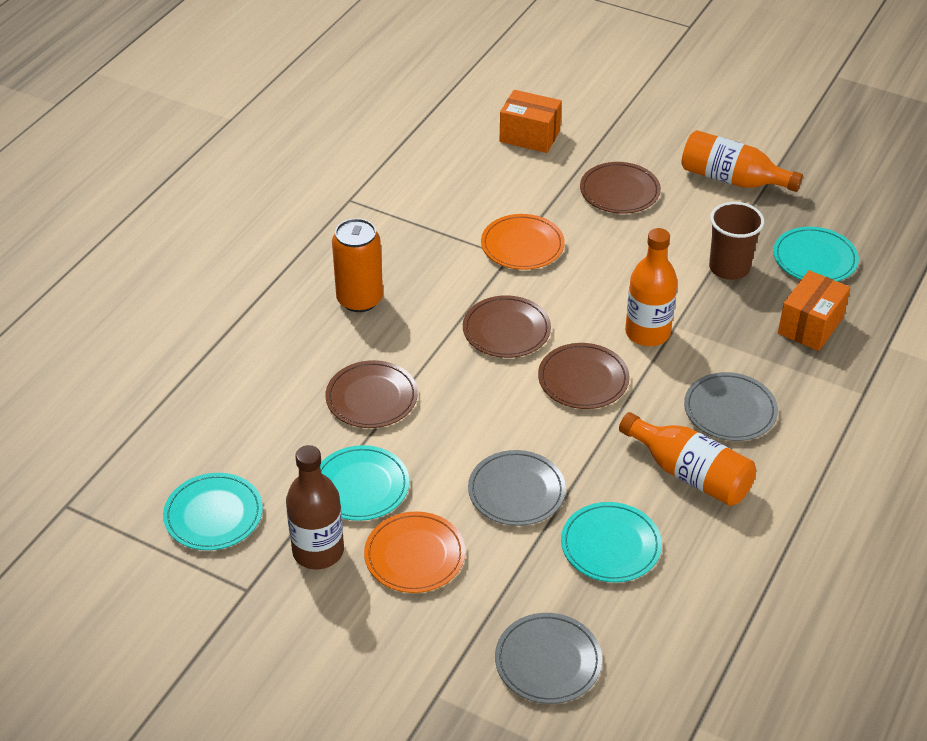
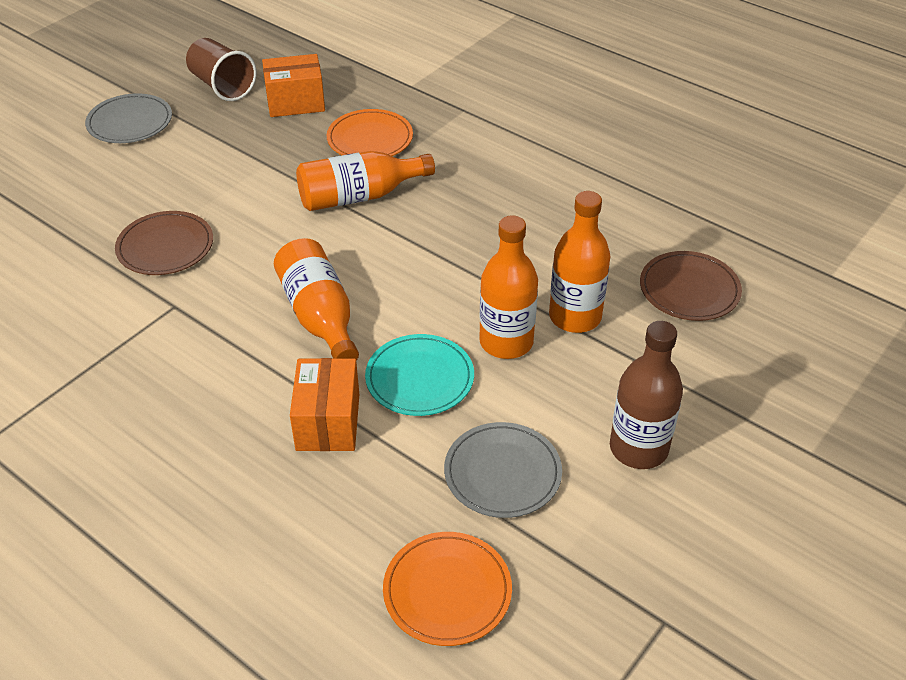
brown plate: [325,360,418,428] [463,295,551,358] [538,343,630,409] [580,162,661,214] = 4 -> [115,211,213,275] [640,251,742,321] = 2
grey plate: [468,450,566,526] [495,613,602,704] [684,372,778,441] = 3 -> [85,93,172,143] [444,422,562,518] = 2
orange bottle: [619,412,756,506] [625,228,678,346] [681,130,803,192] = 3 -> [274,238,359,360] [296,151,435,211] [479,216,538,359] [549,191,610,333] = 4
orange can: [332,218,383,312] = 1 -> none = 0
turquoise plate: [163,473,263,550] [320,445,409,521] [561,502,662,582] [773,227,859,282] = 4 -> [365,334,474,416] = 1

